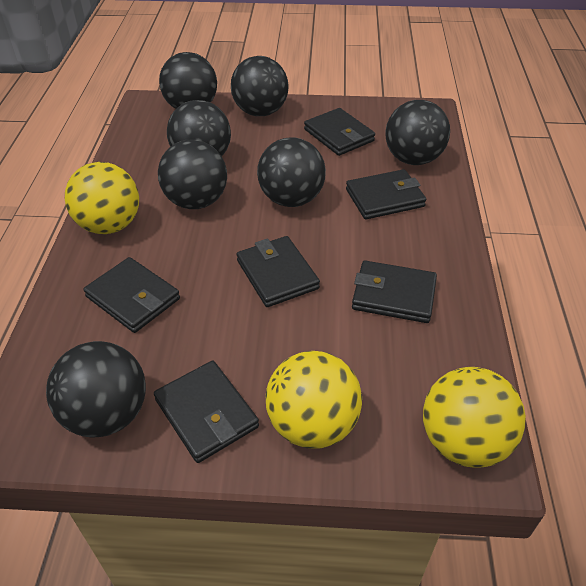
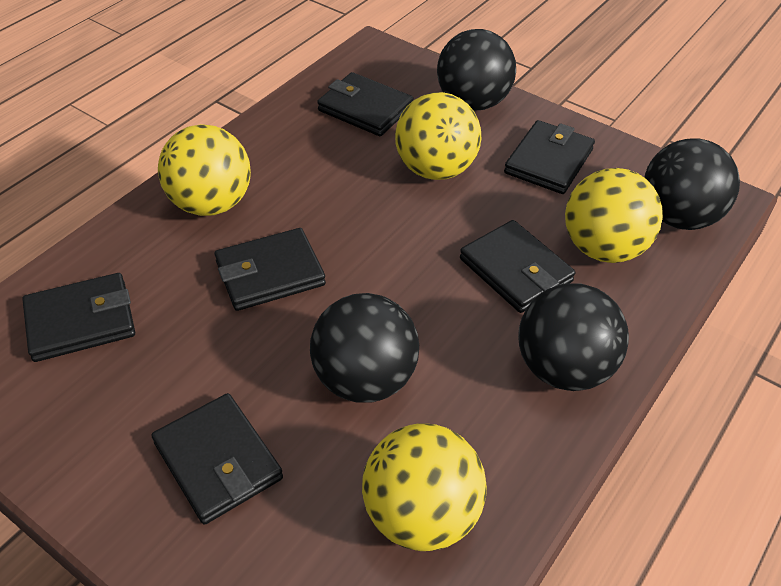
black ball: [46,341,146,438] [158,139,227,209] [159,52,217,109] [167,100,231,156] [231,56,289,116] [257,137,326,207] [385,100,450,165] = 7 -> [310,293,419,403] [437,29,516,111] [518,283,629,391] [644,138,740,230] = 4
yellow ball: [65,162,139,234] [266,351,362,449] [423,367,526,468] = 3 -> [158,124,251,216] [362,424,487,551] [395,92,481,180] [565,168,663,263] = 4

